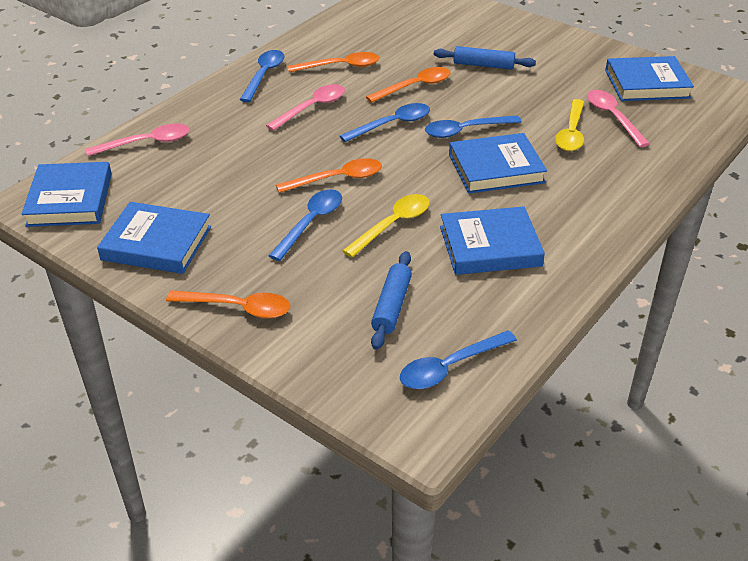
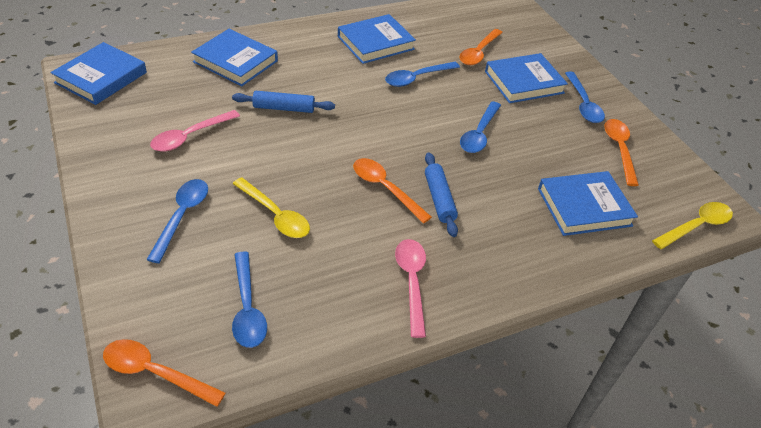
pink spoon: [85,124,190,156] [266,84,345,131] [587,90,650,147] = 3 -> [150,110,240,152] [395,239,426,338] = 2

